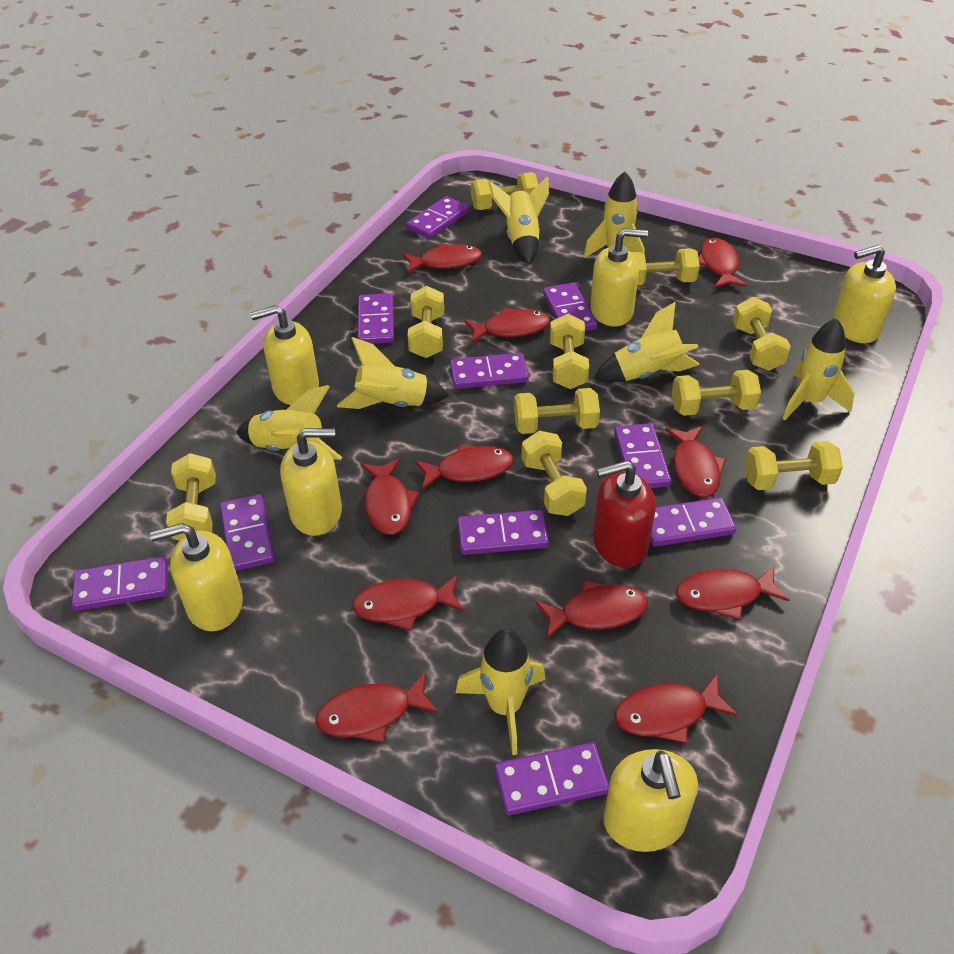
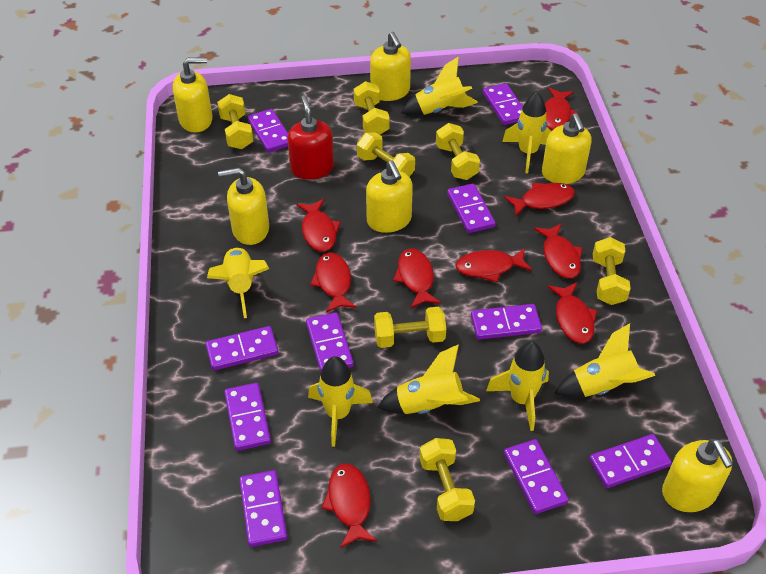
red fish: [315,672,439,743] [352,575,464,631] [361,459,419,535] [402,243,482,274] [415,444,514,490] [464,308,550,343] [535,581,648,639] [614,674,737,743] [665,426,726,497] [676,566,789,620] [699,238,747,288] = 11 -> [296,199,341,252] [310,252,357,313] [321,463,377,548] [393,248,441,308] [456,248,532,282] [504,183,575,217] [534,223,583,279] [545,88,578,130] [547,282,598,344] = 9
yellow dumbbell: [166,453,216,541] [408,286,444,358] [471,172,538,210] [514,388,600,434] [522,431,587,516] [550,314,589,389] [631,248,700,285] [672,370,761,416] [733,297,791,371] [745,441,843,490] = 10 -> [217,94,253,149] [354,81,390,135] [357,132,415,177] [374,307,446,348] [419,438,475,521] [436,123,480,180] [593,237,631,305] = 7

